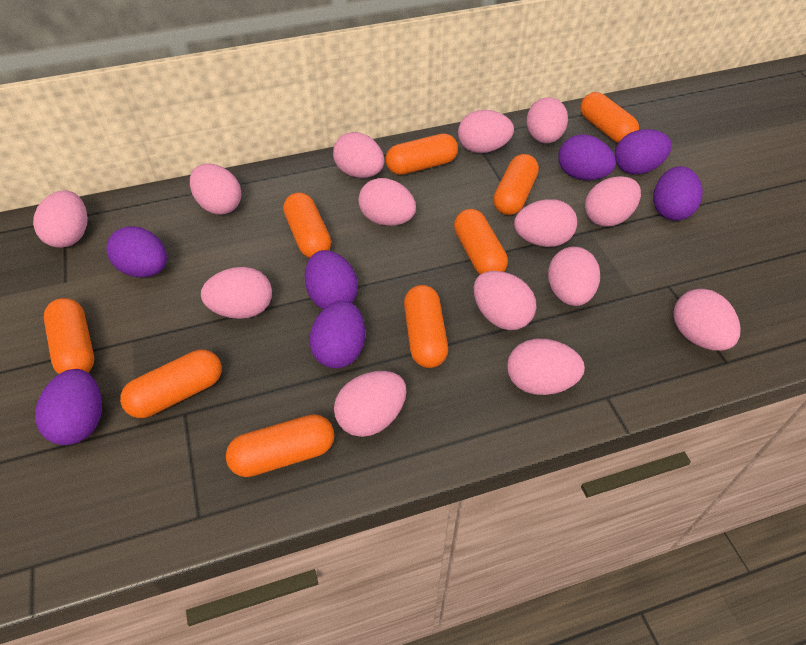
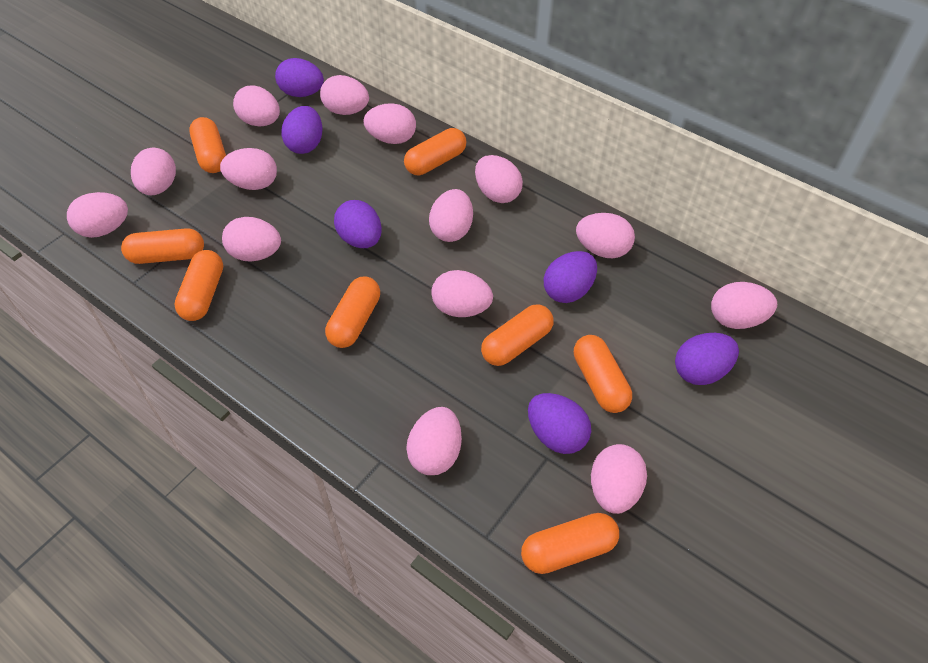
orange capsule: [44,298,94,374] [120,350,222,418] [226,414,335,477] [283,192,331,258] [385,133,458,175] [404,285,448,368] [454,209,508,274] [493,154,539,215] [580,92,639,143] = 9 -> [121,228,204,264] [174,250,223,321] [189,117,226,173] [325,277,380,348] [404,128,467,175] [481,304,554,366] [521,513,619,574] [574,335,632,413] = 8
purple egg: [35,369,102,445] [106,226,167,277] [305,250,358,309] [309,300,365,368] [558,135,616,180] [615,129,672,174] [653,166,703,221] = 7 -> [275,58,324,97] [281,106,323,154] [334,200,382,248] [528,393,591,454] [544,251,597,303] [675,333,739,385] = 6

